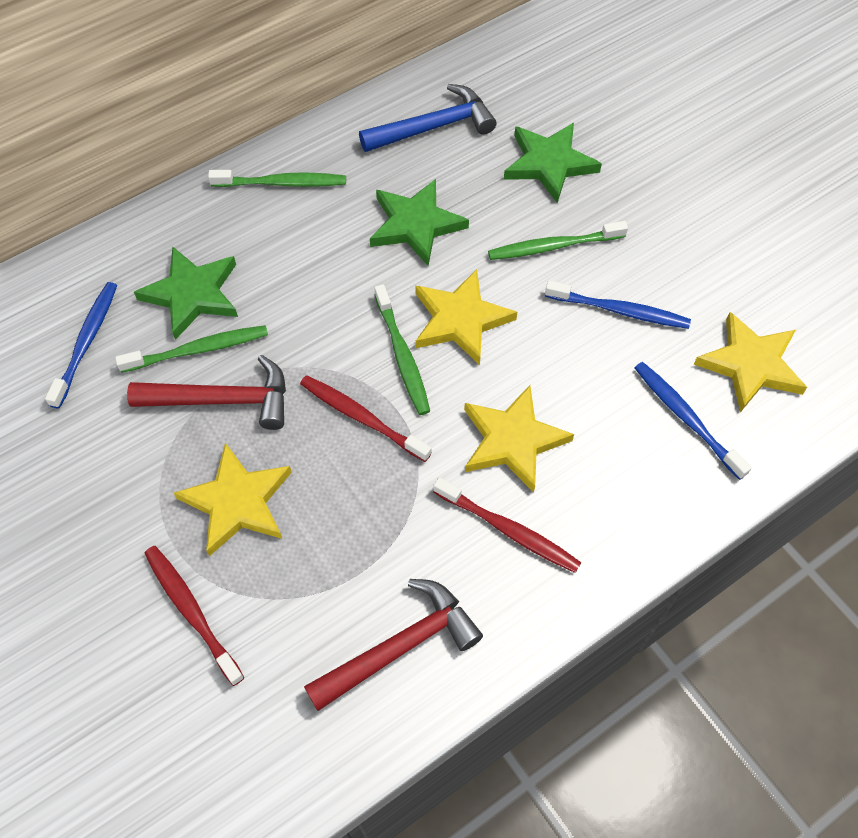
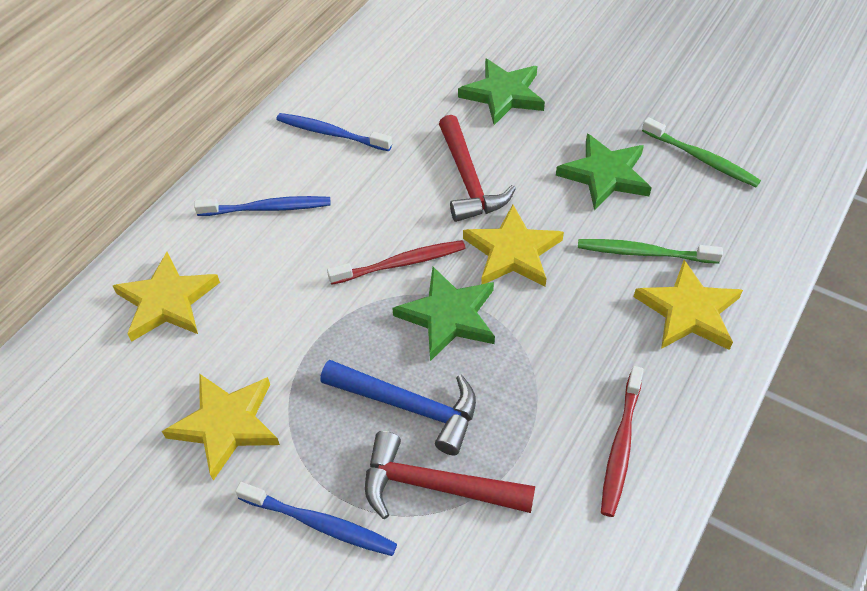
green toothbrush: [115,325,268,373] [208,170,346,187] [374,284,430,415] [488,221,628,260] = 4 -> [578,239,723,264] [642,117,761,187] = 2
red toothbrush: [144,546,245,686] [300,375,432,462] [433,477,581,573] = 3 -> [327,240,466,285] [601,366,644,517] = 2

